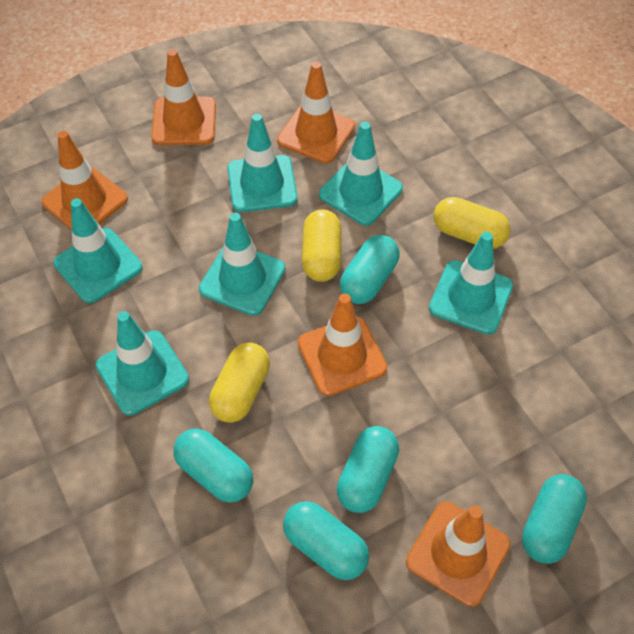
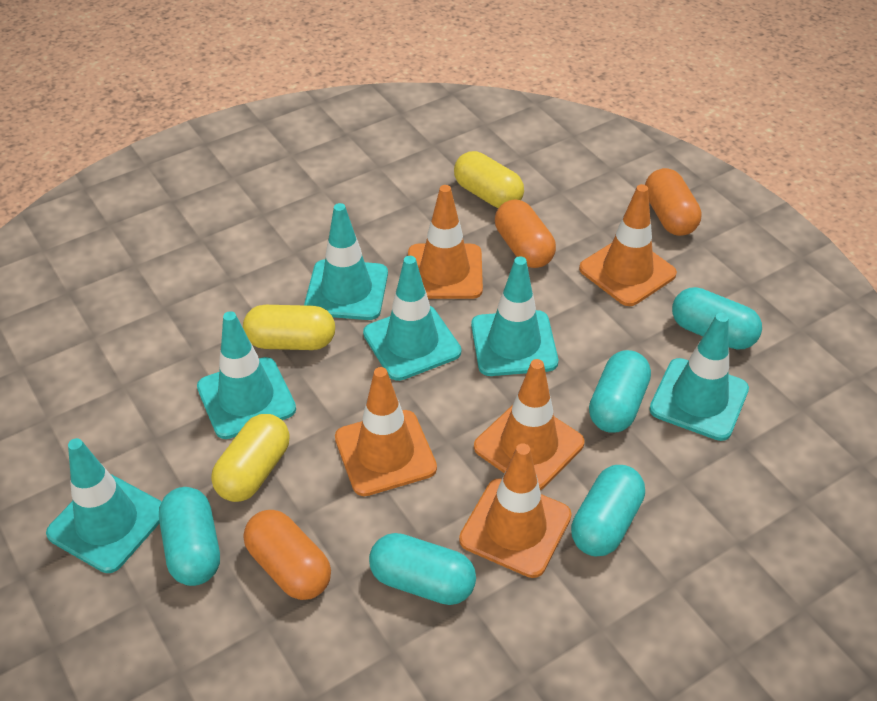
orange capsule: none = 0 -> [244,510,331,600] [495,199,556,268] [645,168,702,236] = 3

